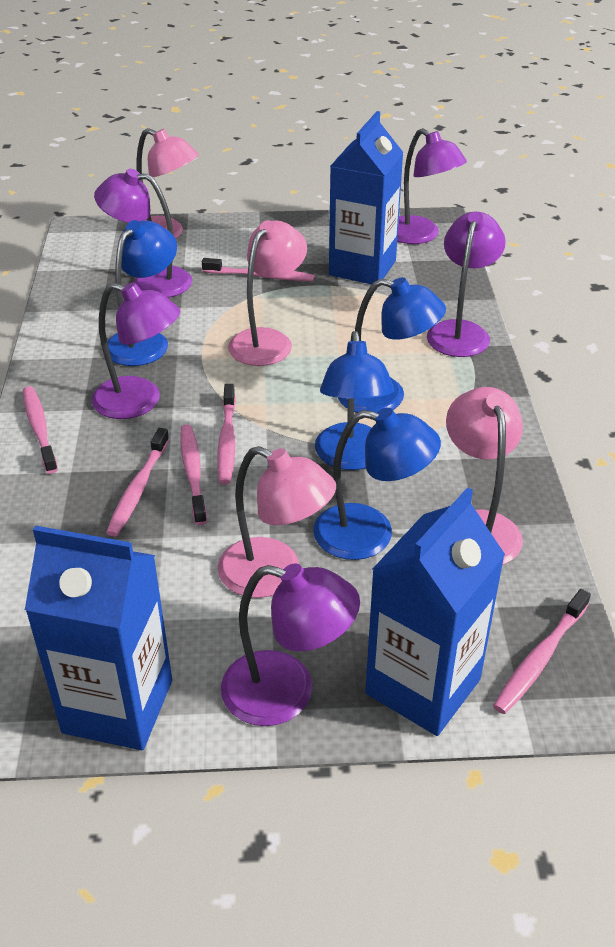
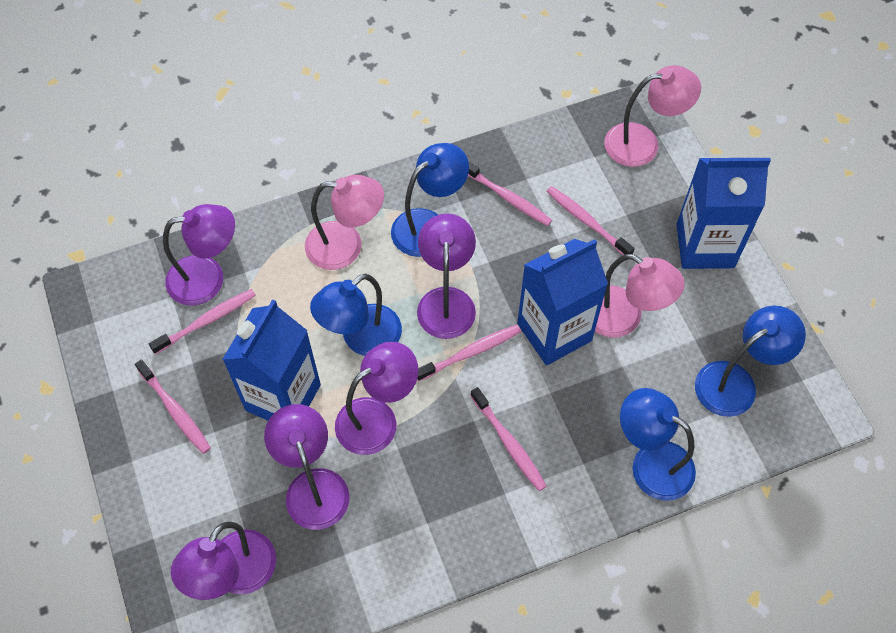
pink lamp: [137,128,199,239] [218,446,336,598] [228,220,307,366] [446,387,523,565] = 4 -> [305,175,384,270] [595,254,685,338] [604,65,701,167] = 3

